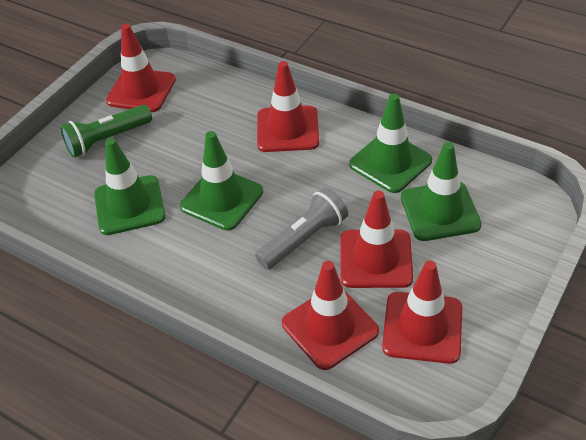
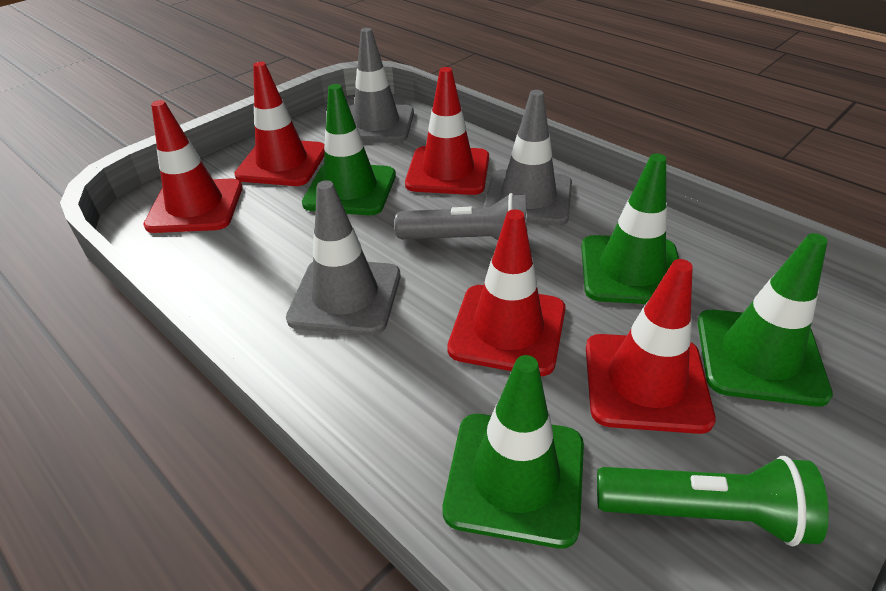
grey traffic cone: none = 0 -> [286,180,400,336] [349,28,414,143] [483,90,572,226] = 3

